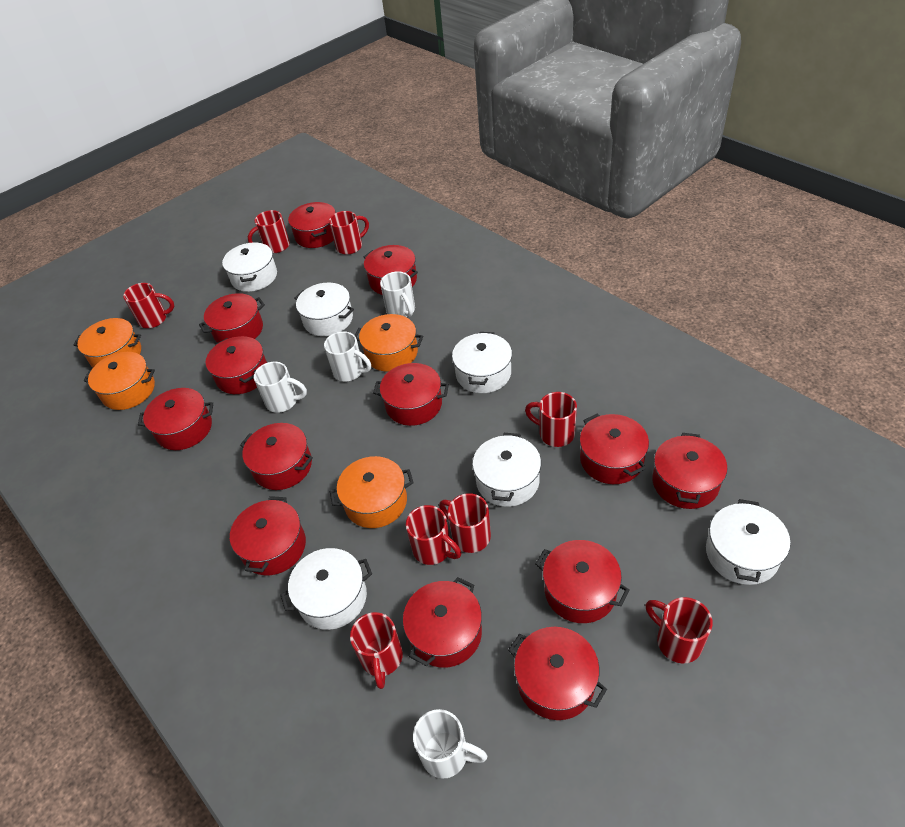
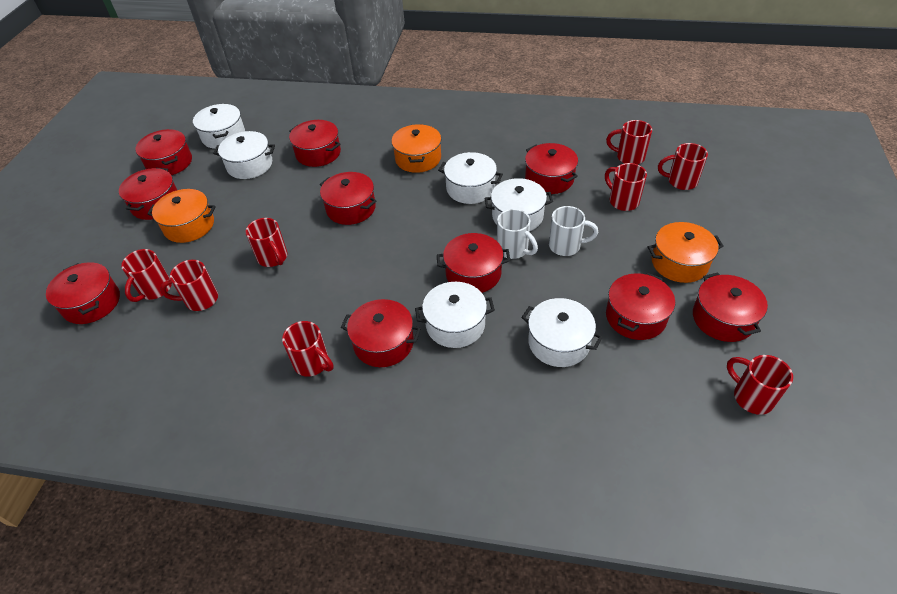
orange pot: [73,318,141,368] [84,352,155,410] [330,456,414,528] [355,314,423,372] = 4 -> [147,189,216,243] [391,124,441,173] [648,222,724,283] = 3
red pot: [138,388,213,450] [199,293,265,343] [206,336,267,394] [230,496,306,575] [240,423,313,490] [288,202,336,248] [363,245,418,295] [373,363,449,426] [403,577,482,668] [508,627,607,720] [536,540,630,623] [580,414,649,484] [652,433,727,509] = 13 -> [46,262,120,324] [119,168,177,220] [135,129,192,175] [289,120,341,167] [320,172,376,225] [341,299,421,367] [437,233,511,293] [525,143,578,194] [606,273,675,340] [693,273,768,342] = 10
white mug: [254,362,307,413] [324,331,371,381] [380,271,415,317] [413,709,487,779] = 4 -> [497,209,538,259] [549,206,598,256] = 2

